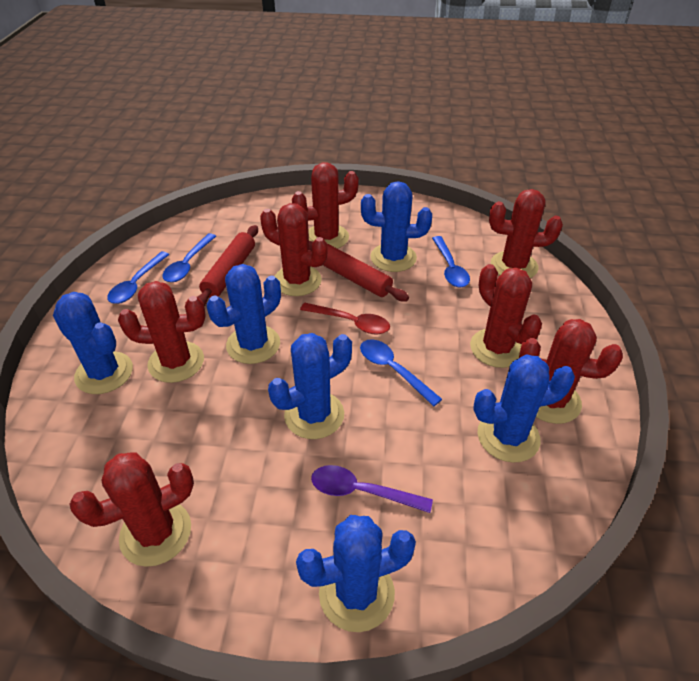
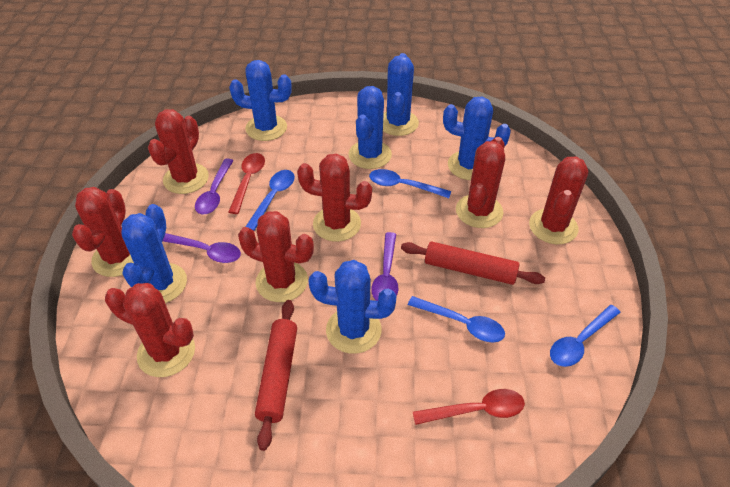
purple spoon: [311,465,433,513] = 1 -> [163,233,241,263] [195,159,234,214] [371,232,398,301] = 3
red spoon: [300,303,390,334] = 1 -> [229,153,265,214] [413,389,525,425] = 2

